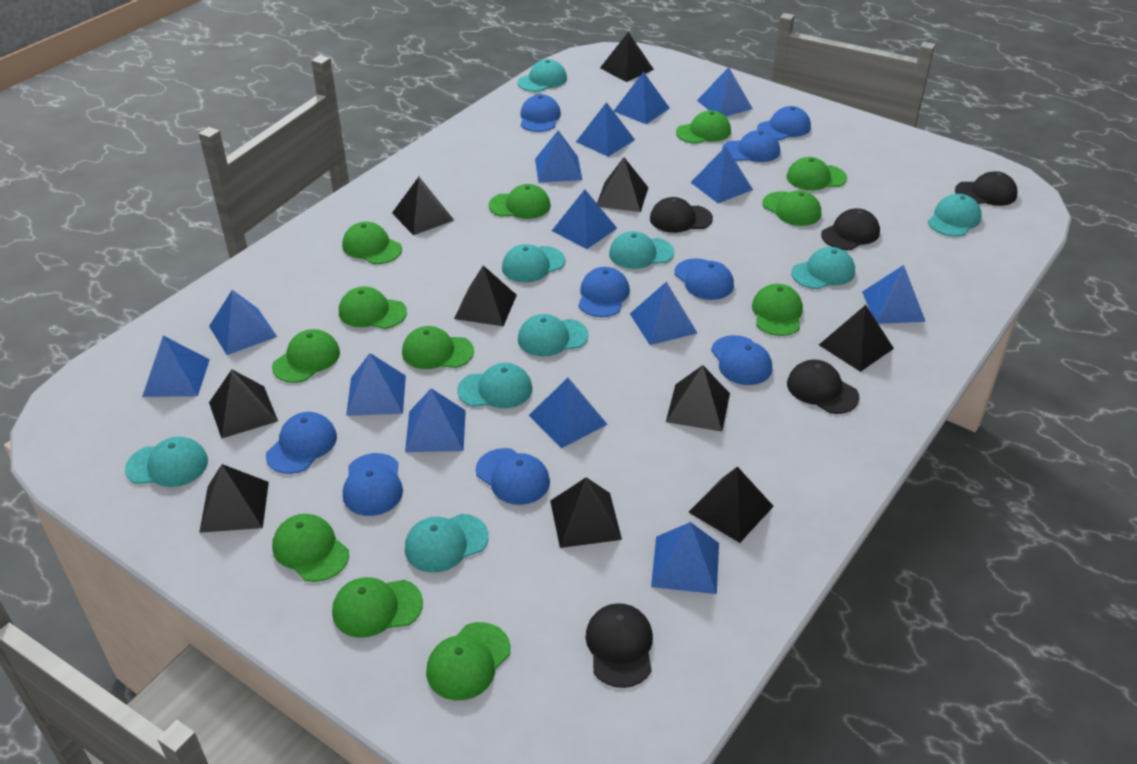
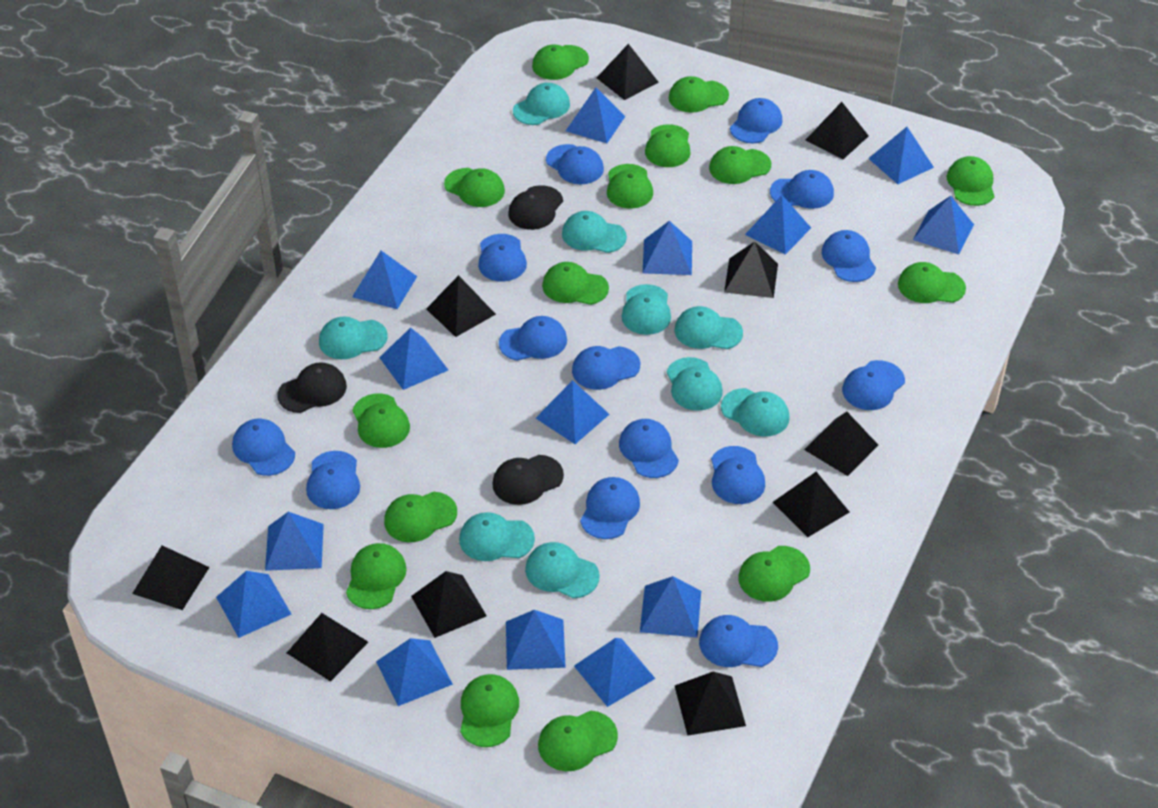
black cap: [586,603,653,688] [650,197,713,233] [787,359,859,414] [821,208,880,250] [955,171,1018,206] = 5 -> [277,362,347,413] [492,455,564,505] [508,185,563,230] = 3
blue cap: [266,412,337,474] [343,453,403,516] [476,448,550,505] [521,94,561,132] [578,267,630,317] [674,258,734,300] [711,335,772,385] [722,130,780,162] [757,106,811,140] = 9 -> [232,419,295,476] [306,451,360,509] [478,234,527,282] [499,316,567,361] [546,144,604,184] [572,346,640,390] [580,477,640,539] [619,419,679,478] [699,615,778,667] [711,446,765,504] [730,98,782,143] [770,170,834,209] [822,230,876,282] [842,360,905,410] = 14
green cap: [272,329,340,383] [272,514,349,582] [332,577,423,638] [339,286,407,329] [342,222,402,264] [402,326,474,369] [426,622,511,700] [488,184,551,219] [676,110,731,144] [752,284,803,336] [763,191,821,226] [787,157,847,190] = 12 -> [346,543,407,609] [352,394,410,448] [384,492,457,542] [444,168,505,207] [460,674,519,747] [532,45,589,80] [538,711,618,771] [542,262,609,305] [607,164,653,209] [645,124,691,167] [669,76,729,113] [709,146,771,184] [738,546,810,602] [898,262,966,303] [947,156,995,206] = 15

